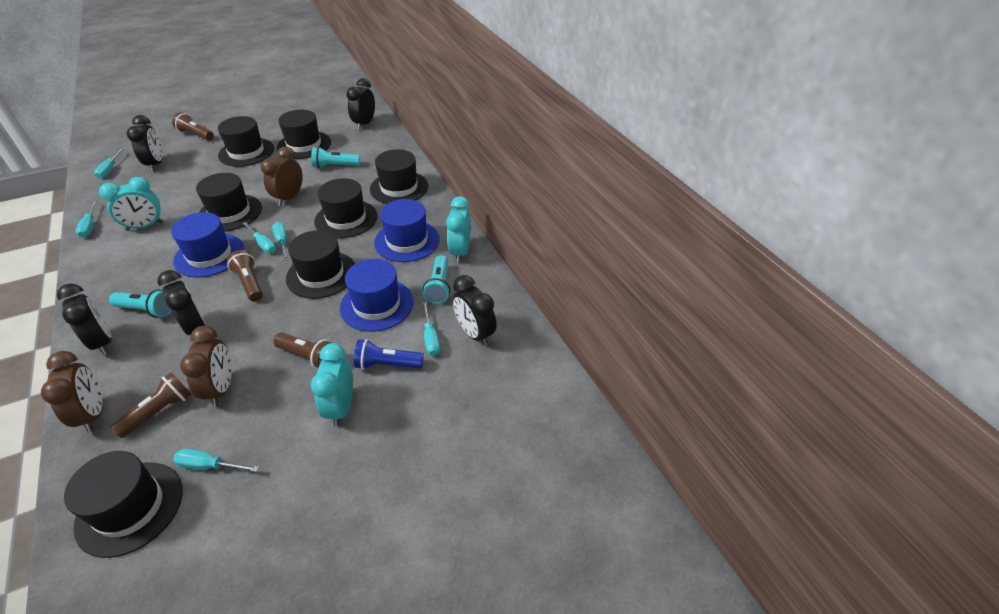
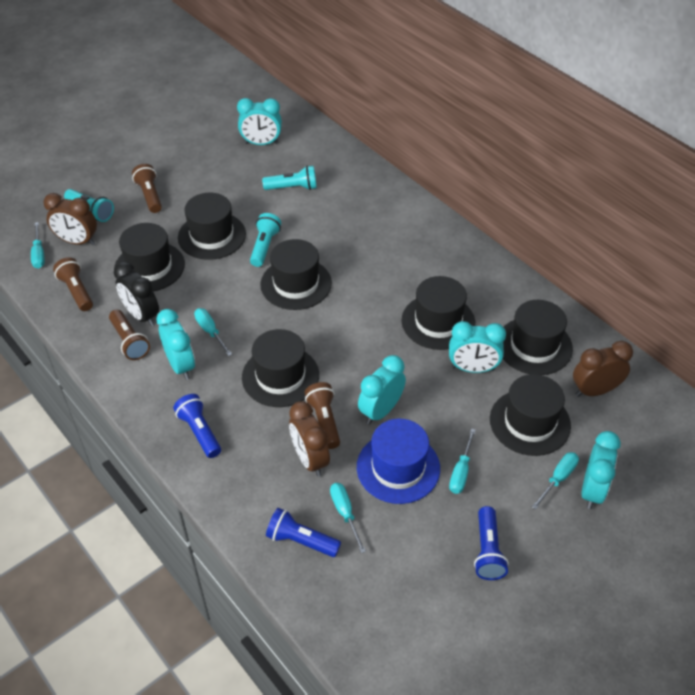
black clock: [57,284,112,355] [126,115,163,172] [157,270,206,335] [346,78,375,130] [453,275,497,346] = 5 -> [114,261,159,327] = 1
blue flashlight: [354,339,424,370] = 1 -> [173,394,221,458] [266,508,341,557] [474,506,509,580] = 3
blue hat: [171,212,244,278] [340,259,414,332] [374,199,440,262] = 3 -> [357,419,440,504] = 1
turquoise clock: [99,177,164,231] [311,343,353,427] [446,196,471,263] = 3 -> [156,309,195,380] [237,98,282,145] [358,355,406,425] [449,321,506,373] [581,431,621,509] = 5
turquoise screwdriver: [76,201,97,238] [94,148,124,179] [173,449,259,472] [242,222,276,253] [272,222,288,261] [422,302,440,356] = 6 -> [31,222,45,269] [194,308,232,356] [330,483,366,553] [449,428,476,494] [532,452,579,510] = 5

